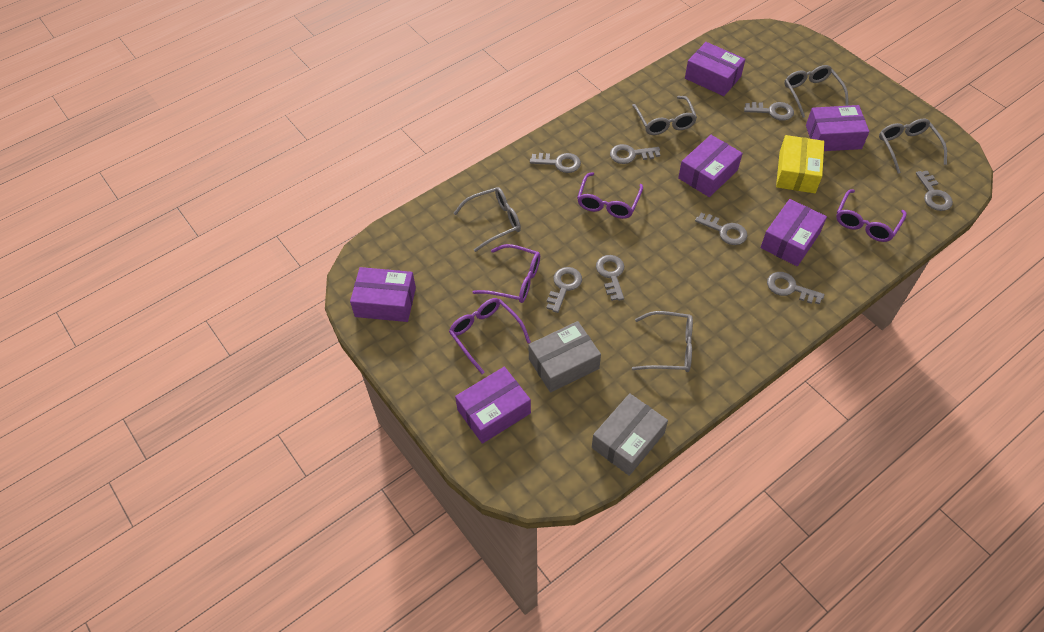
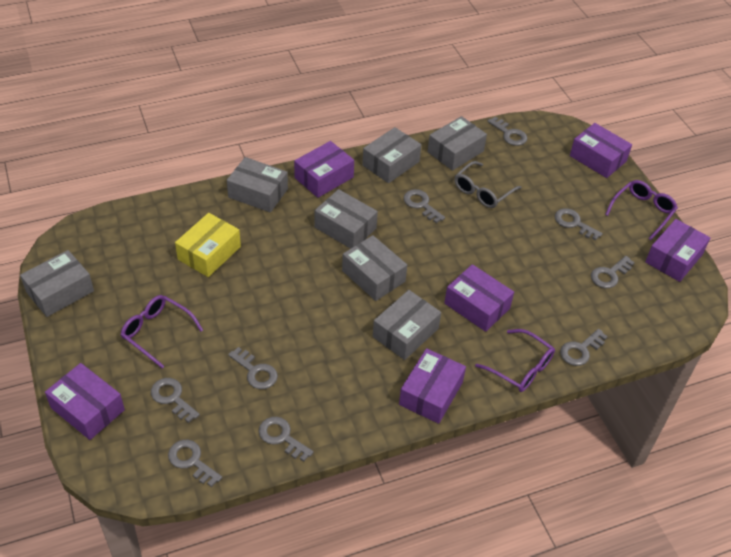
grey box: [529,321,601,393] [592,393,668,476] = 2 -> [20,250,94,317] [227,157,288,213] [315,189,378,249] [342,235,407,301] [362,127,421,183] [373,290,441,360] [428,116,487,171] = 7
grey glasses: [454,187,521,252] [632,96,697,135] [632,311,693,372] [784,65,848,118] [879,118,947,174] = 5 -> [455,161,521,208] = 1
grey key: [530,153,581,173] [546,267,582,313] [596,255,624,301] [610,144,660,164] [695,213,748,245] [744,102,794,121] [767,272,825,305] [916,171,953,211] = 8 -> [151,378,200,423] [168,440,222,487] [228,347,278,389] [259,417,314,462] [403,189,445,223] [488,117,527,146] [555,208,603,240] [560,329,608,366] [591,256,635,288] = 9
purple glasses: [449,298,531,374] [473,244,540,303] [577,172,643,219] [836,189,907,242] = 4 -> [121,295,203,368] [475,329,555,392] [605,180,678,240] = 3

